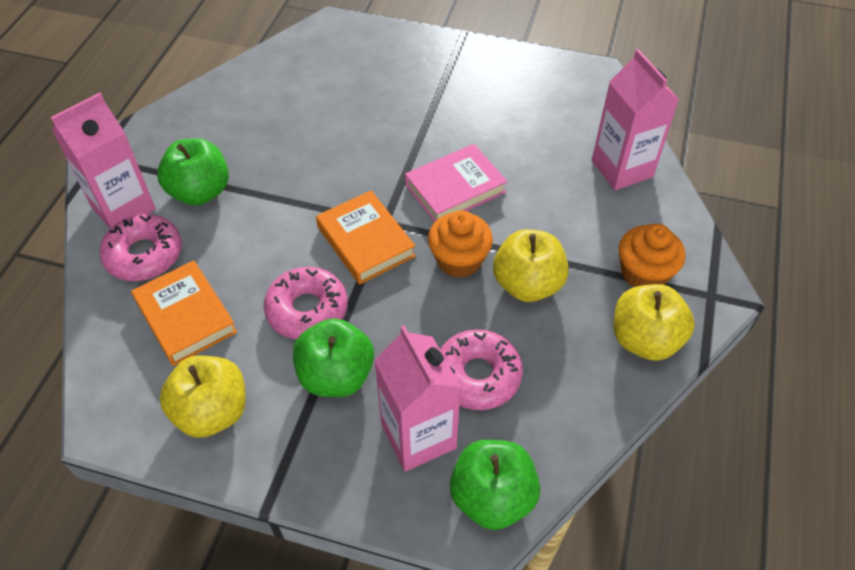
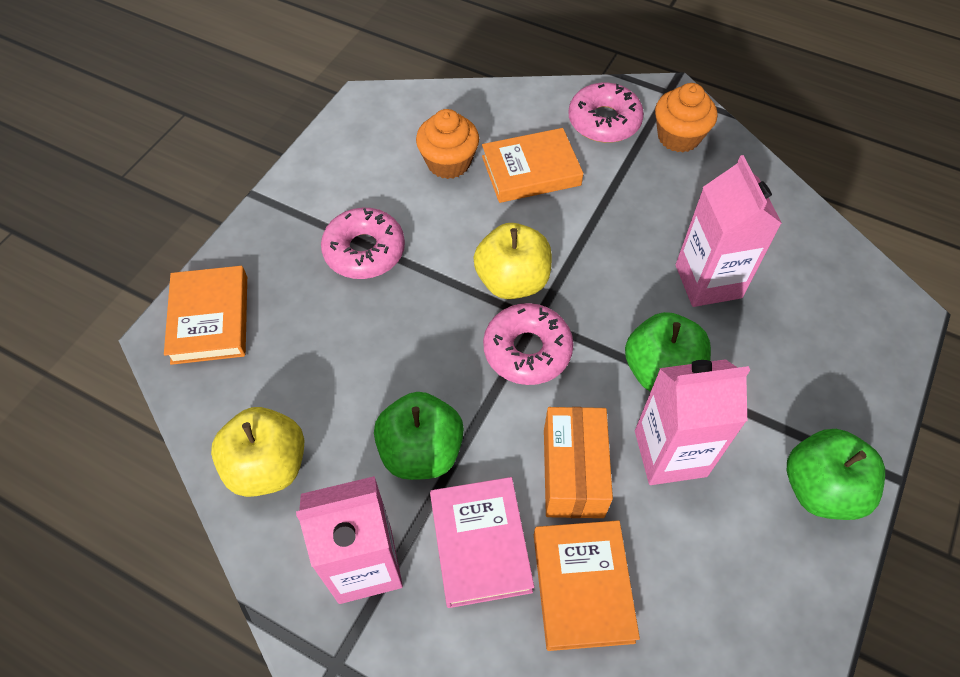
orange book: [131,261,237,366] [316,191,415,284] = 2 -> [164,266,247,365] [482,128,583,203] [534,520,640,651] = 3
orange box: none = 0 -> [544,407,613,518] = 1
yellow apple: [159,355,246,438] [493,229,569,302] [613,284,695,361] = 3 -> [211,407,305,497] [473,223,552,299] = 2

